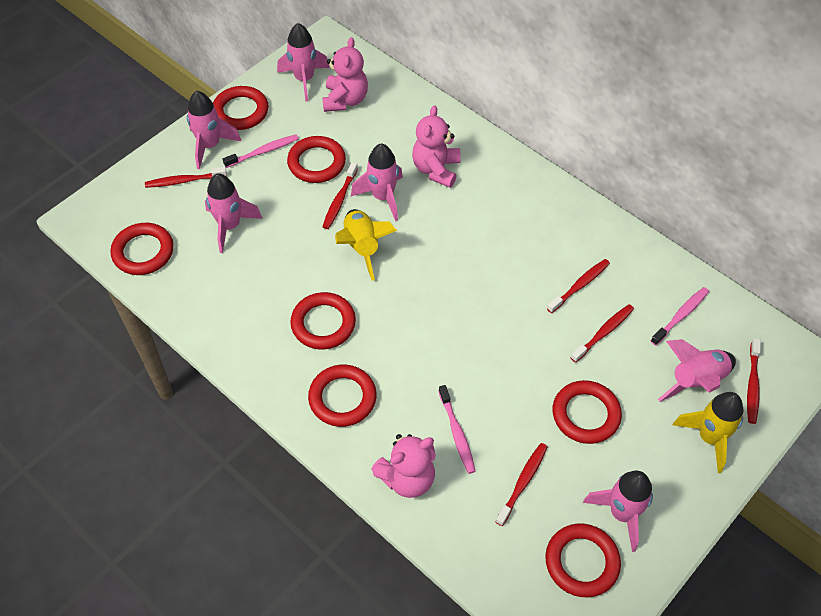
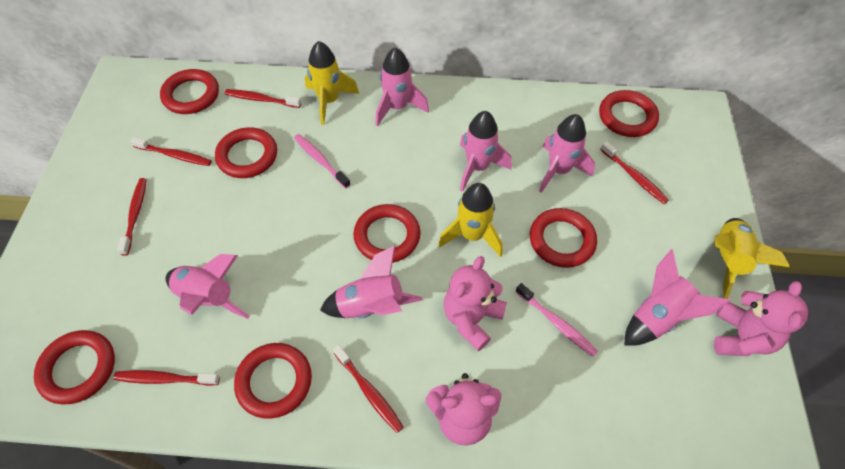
pink toothbrush: [223,134,299,168] [438,385,476,474] [651,287,709,346] = 3 -> [294,134,351,188] [516,283,598,357] = 2
yellow rocket: [335,209,397,281] [673,392,744,473] = 2 -> [305,41,359,125] [438,183,503,257] [714,218,789,299] = 3

